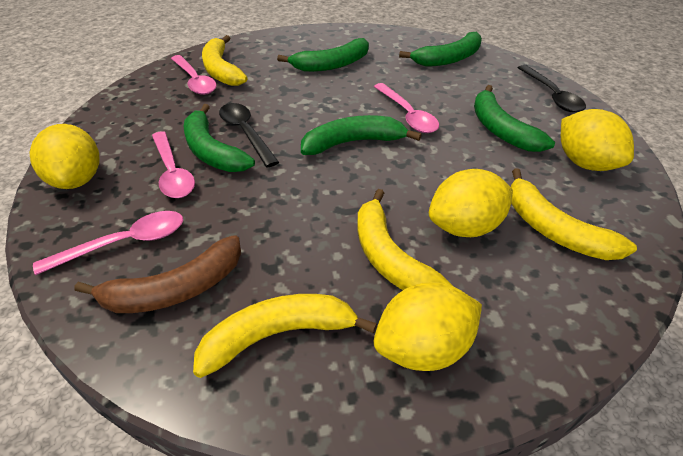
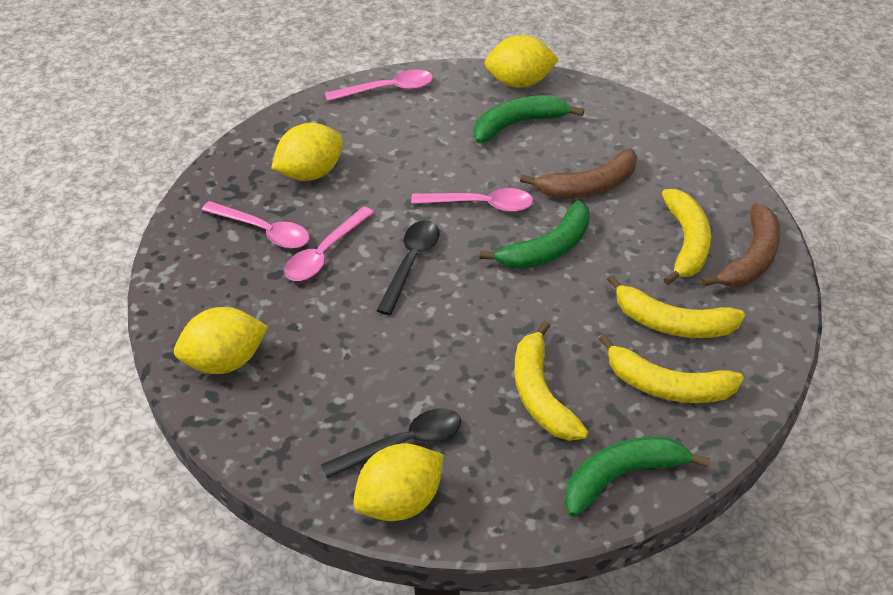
brown banana: [74,235,241,313] = 1 -> [520,149,637,198] [701,203,780,287] = 2
green banana: [183,104,255,172] [277,38,369,72] [301,115,422,155] [399,31,482,67] [474,85,555,152] = 5 -> [473,95,584,143] [479,200,590,269] [564,437,710,517] = 3

